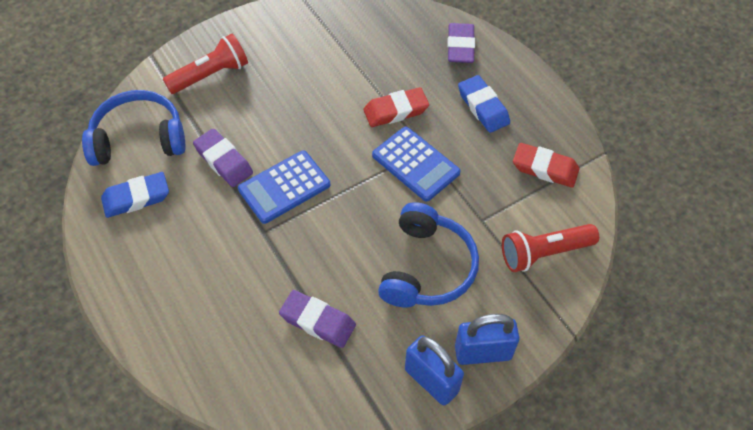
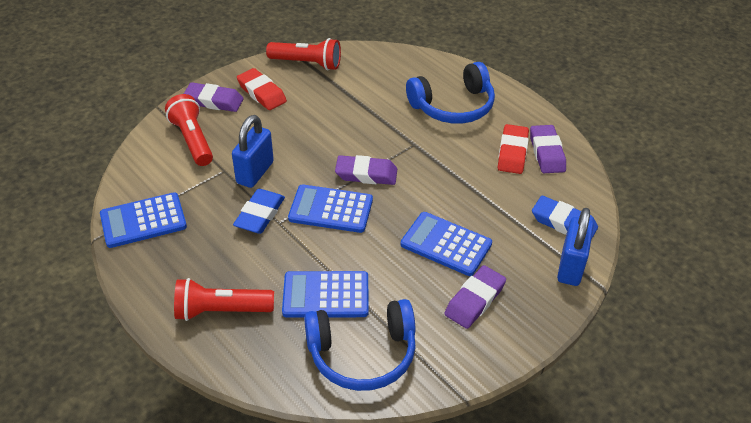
blue calculator: [238,150,330,224] [372,127,461,202] = 2 -> [100,192,187,248] [282,271,369,318] [288,184,373,233] [401,212,492,276] = 4
purple eraser: [193,129,253,187] [279,290,356,348] [447,23,475,63] = 3 -> [184,82,244,112] [335,155,397,185] [444,265,506,329] [530,125,566,173] = 4
red flashlight: [163,34,248,94] [502,224,599,272] = 2 -> [165,94,213,166] [174,278,274,321] [266,38,341,70] = 3

